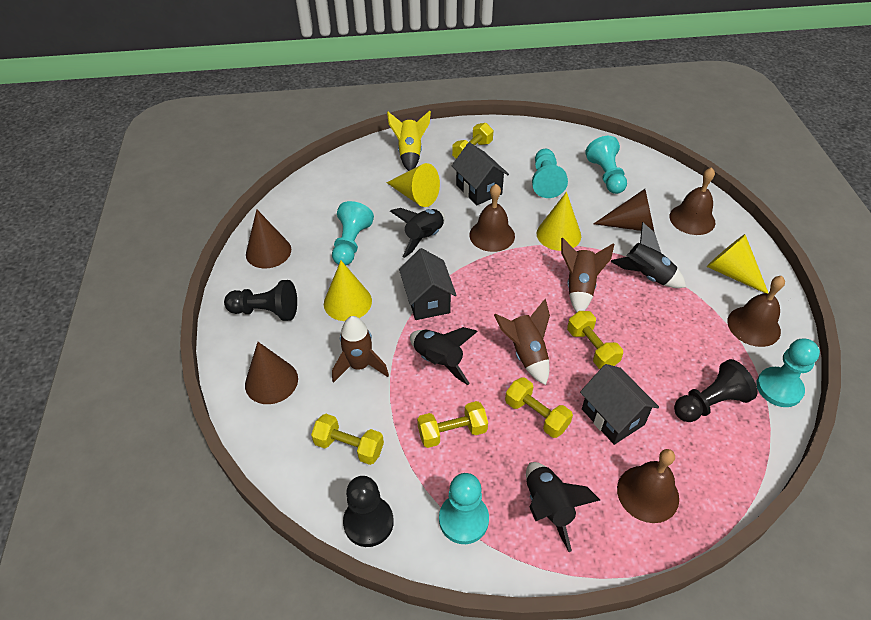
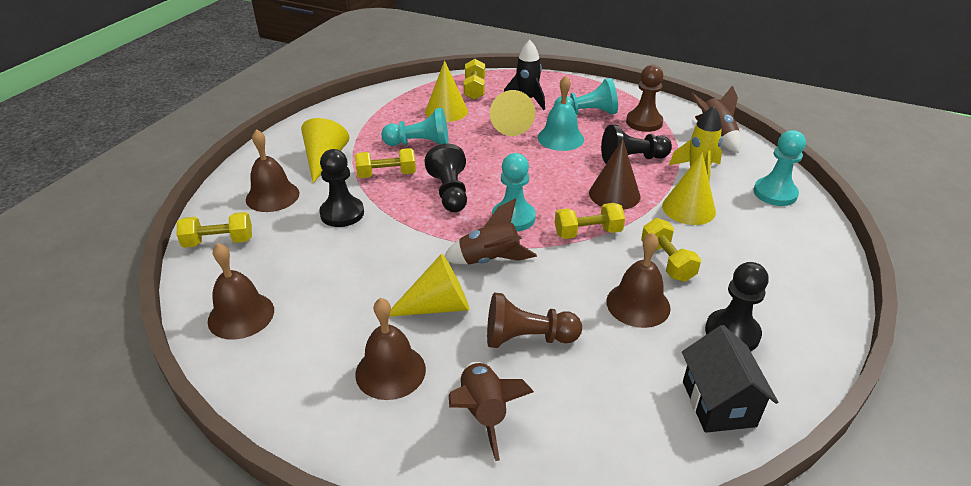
black house: [399,248,456,320] [452,142,509,205] [580,364,659,445] = 3 -> [682,325,778,433] = 1
black pawn: [224,280,297,321] [343,476,394,547] [674,359,758,422] = 3 -> [319,149,364,227] [425,144,467,212] [601,125,672,164] [705,262,769,351] = 4
black rocket: [390,208,445,258] [410,327,478,385] [526,462,600,552] [611,222,686,288] = 4 -> [504,40,545,110] = 1
brown cone: [245,342,298,404] [246,209,291,269] [593,189,654,232] = 3 -> [589,139,640,210] = 1
brown pawn: none = 0 -> [487,292,582,348] [626,65,663,132] = 2
turquoise bell: none = 0 -> [538,76,584,151] = 1
turquoise pawn: [332,201,374,265] [439,473,489,544] [532,149,568,198] [585,136,627,194] [756,339,820,407] = 5 -> [381,108,449,146] [492,153,536,231] [554,78,618,115] [753,130,806,206] = 4
yellow cone: [324,261,372,321] [386,163,440,207] [537,192,581,251] [707,234,768,293] = 4 -> [301,118,349,183] [389,253,469,317] [425,61,468,122] [490,90,535,136] [662,152,716,225] = 5

